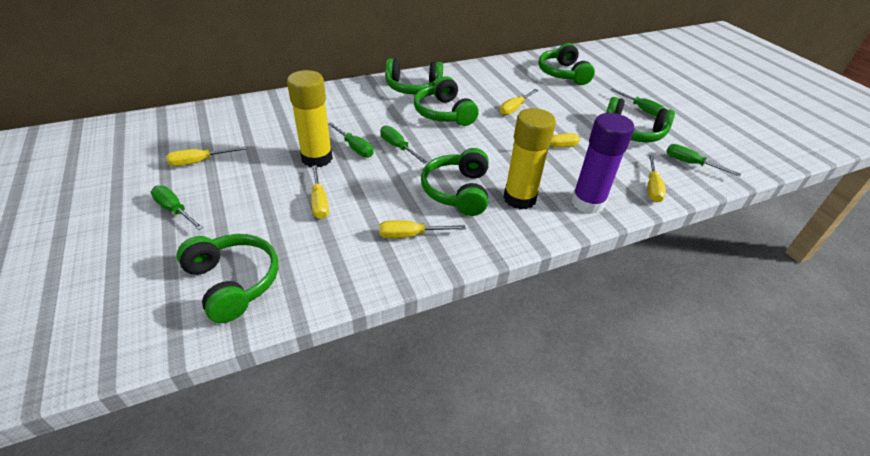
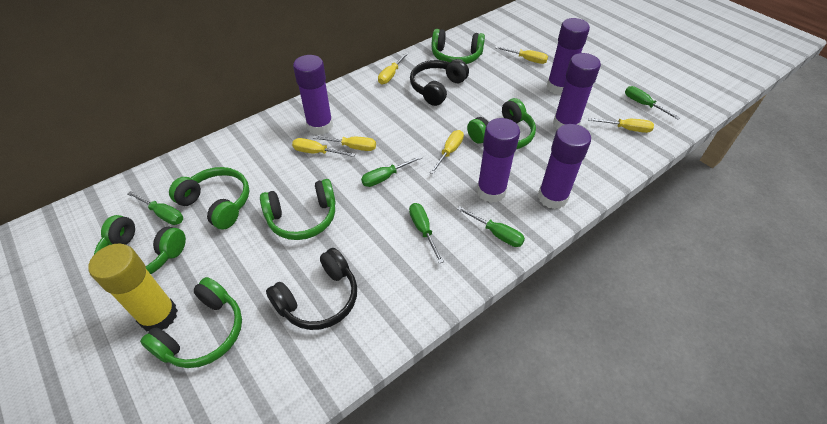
black headphones: none = 0 -> [266,248,357,330] [410,59,469,106] = 2
purple glue stick: [572,113,634,214] = 1 -> [293,55,333,135] [477,118,520,203] [538,124,591,209] [546,18,590,95] [553,53,601,130] = 5
yellow glue stick: [287,70,333,167] [503,108,556,210] = 2 -> [88,244,178,331] = 1

